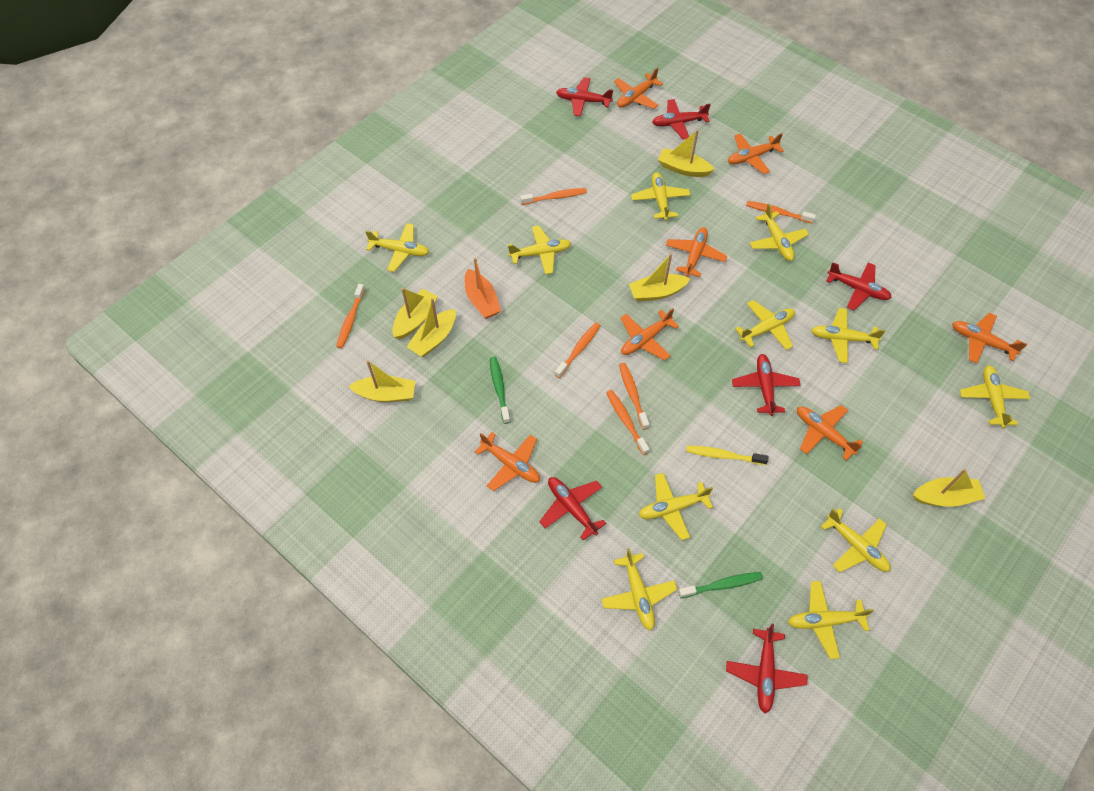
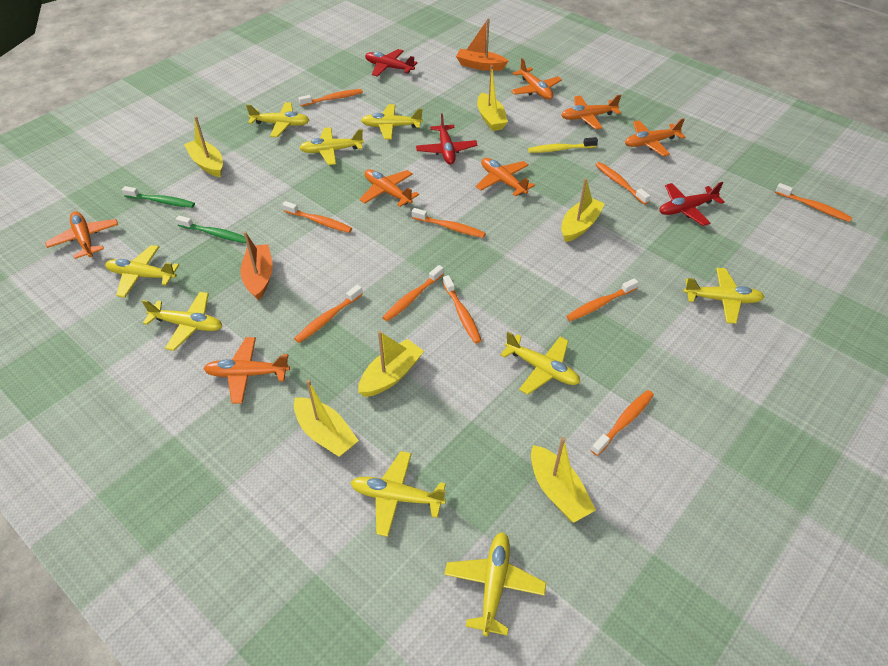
orange boat: [465,258,501,319] = 1 -> [240,231,273,300] [456,18,508,71] = 2
orange toothbrush: [336,284,365,348] [520,188,587,205] [555,322,601,378] [606,390,650,455] [619,363,650,430] [746,201,816,224] = 6 -> [282,201,352,233] [294,285,363,343] [298,89,363,106] [382,265,444,322] [412,208,486,238] [443,275,482,343] [566,278,639,321] [591,390,654,456] [595,162,650,205] [775,183,853,222] = 10
red plane: [539,477,606,541] [556,77,613,117] [652,99,711,140] [726,624,807,713] [732,354,801,416] [826,262,892,310] = 6 -> [365,49,418,77] [416,113,478,164] [659,182,725,226] = 3
yellow plane: [365,223,429,272] [508,225,572,274] [601,548,678,630] [631,172,690,221] [639,473,713,540] [735,300,795,350] [750,204,809,261] [788,581,874,659] [811,308,886,363] [821,508,891,572] [960,365,1030,428] = 11 -> [105,245,179,298] [142,292,222,351] [246,102,309,137] [300,127,364,165] [351,451,446,537] [361,104,423,139] [444,532,546,636] [500,332,580,395] [683,268,764,324] = 9

